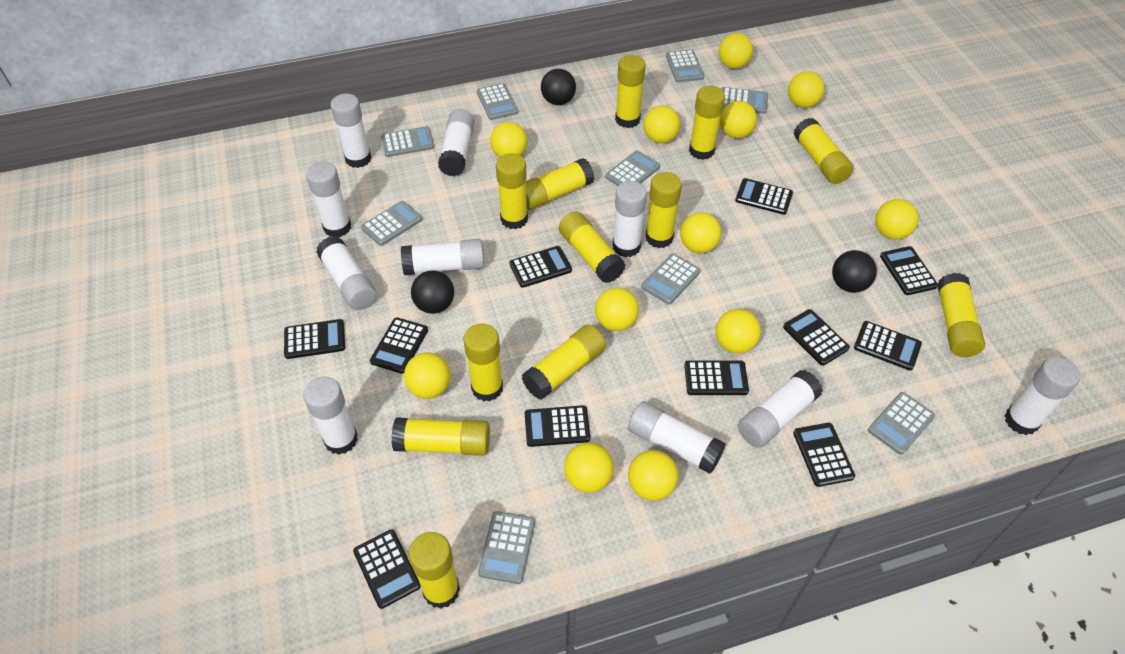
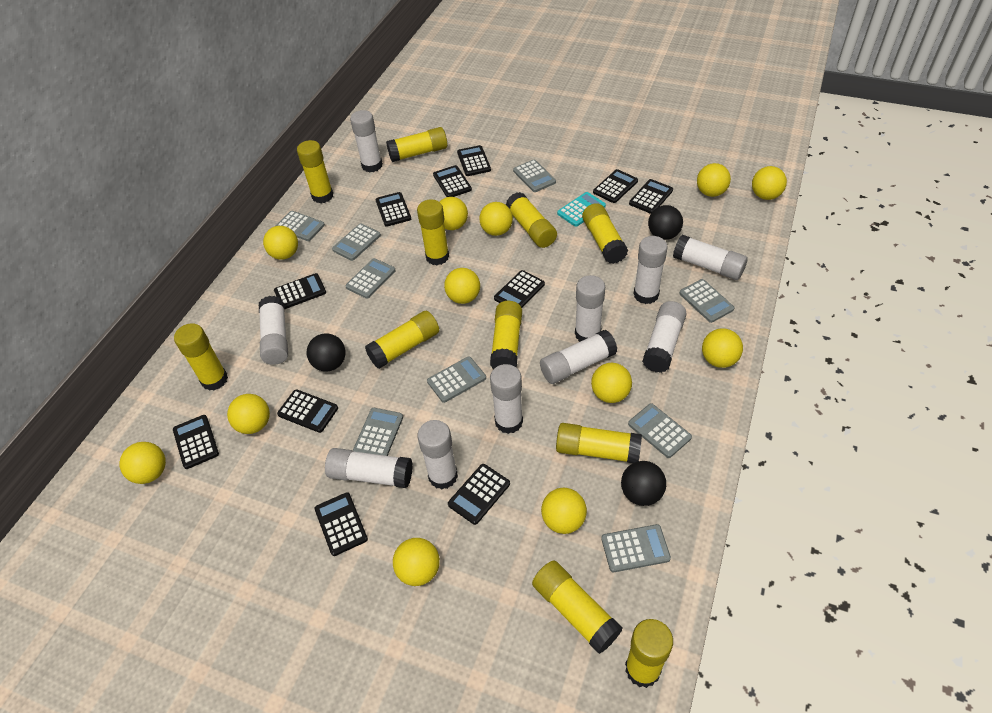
turquoise calculator: none = 0 -> [557,192,606,227] = 1
yellow glue stick: [391,417,490,456] [408,532,460,609] [463,324,503,402] [496,154,528,229] [522,325,606,400] [526,158,594,210] [559,211,625,283] [615,55,646,128] [645,172,682,248] [689,86,725,160] [793,118,853,184] [937,273,985,357] = 12 -> [174,323,228,391] [297,140,333,203] [365,310,439,369] [386,127,447,162] [417,199,449,265] [490,301,522,369] [505,192,557,248] [532,561,622,654] [556,423,642,463] [582,203,628,264] [625,619,673,688] = 11

